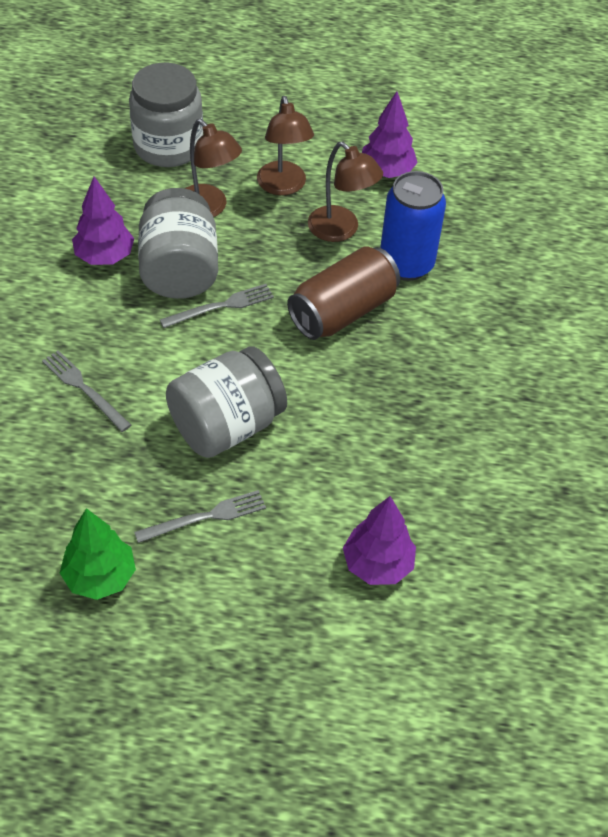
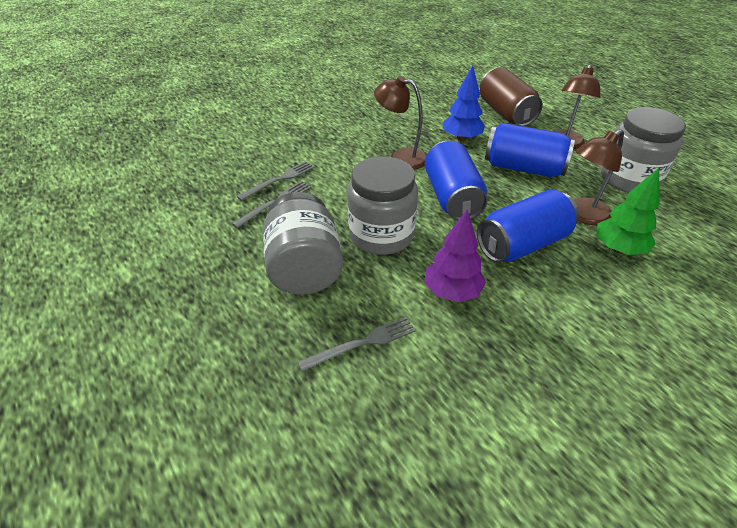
blue can: [380,171,446,281] = 1 -> [424,141,487,221] [477,189,579,262] [485,123,575,177] = 3
blue tree: none = 0 -> [442,66,485,141] = 1
purple tree: [72,176,134,265] [343,496,416,585] [362,91,418,178] = 3 -> [425,209,486,302] = 1

